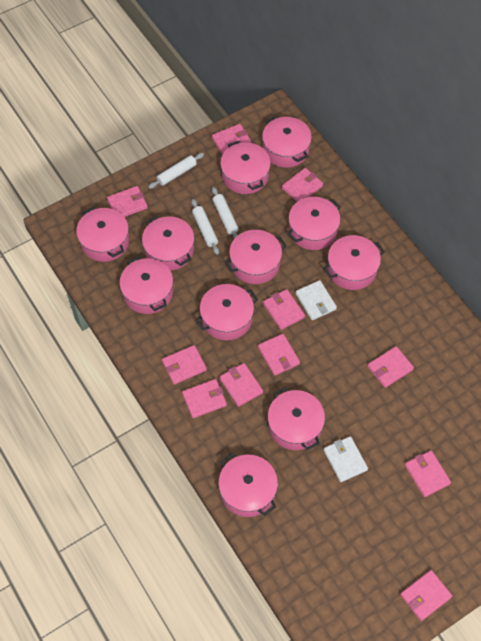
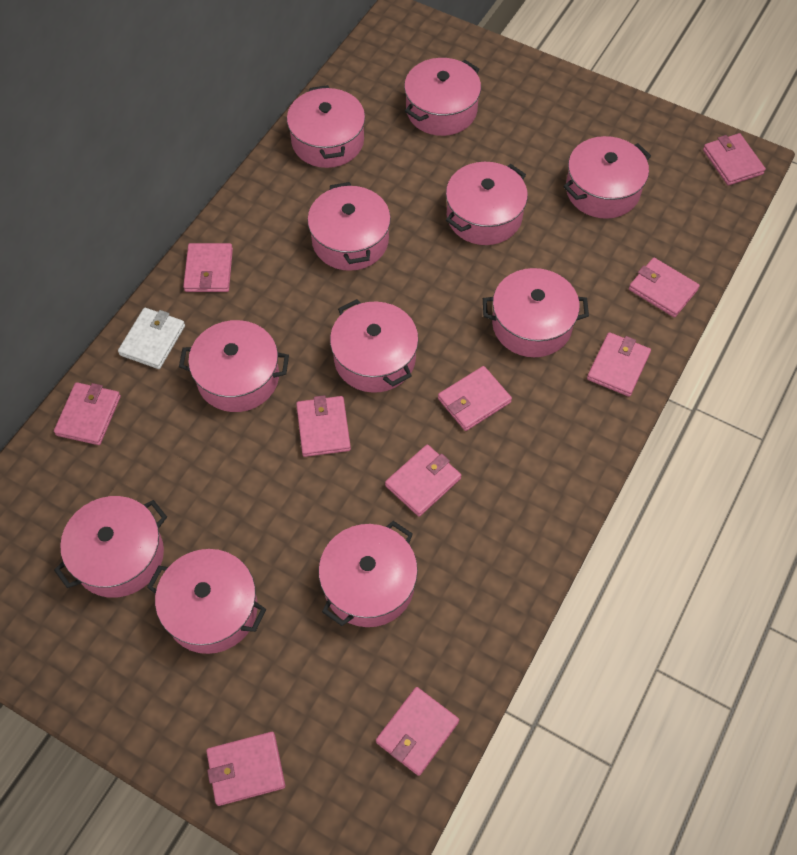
pink wallet: [107,186,148,217] [162,345,207,385] [182,379,227,418] [212,124,252,155] [220,363,263,407] [258,334,300,376] [263,289,305,330] [282,168,323,202] [368,346,414,388] [400,570,452,621] [405,451,451,497] = 11 -> [54,382,121,445] [183,243,233,292] [206,732,285,806] [296,395,351,457] [376,687,459,776] [385,445,461,517] [438,366,512,431] [587,332,651,397] [629,258,700,317] [703,133,766,186] = 10
white rolling pin: [148,153,204,189] [191,199,219,255] [212,187,239,239] = 3 -> none = 0
white wallet: [296,280,337,320] [324,436,368,482] = 2 -> [118,308,185,369] = 1

